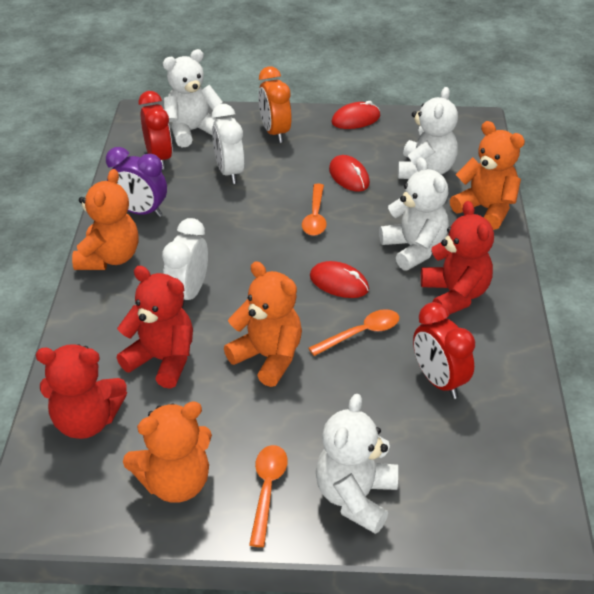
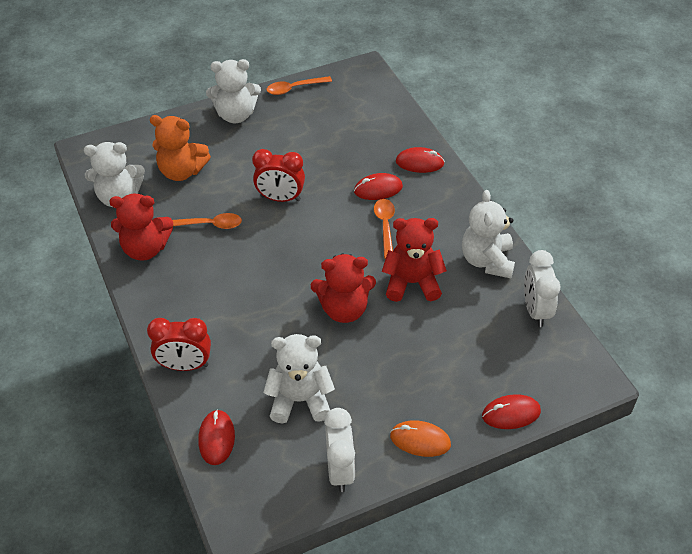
orange clock: [258,66,292,143] = 1 -> none = 0
orange mouse: none = 0 -> [390,420,451,457] = 1
orange teddy bear: [72,169,138,270] [123,401,212,503] [224,261,302,387] [450,121,525,230] = 4 -> [150,115,211,181] = 1
purple clock: [106,147,167,217] = 1 -> none = 0
red mouse: [310,261,369,298] [329,155,370,192] [331,101,380,129] = 3 -> [198,409,235,465] [354,173,403,200] [396,147,445,173] [482,394,541,429] = 4

